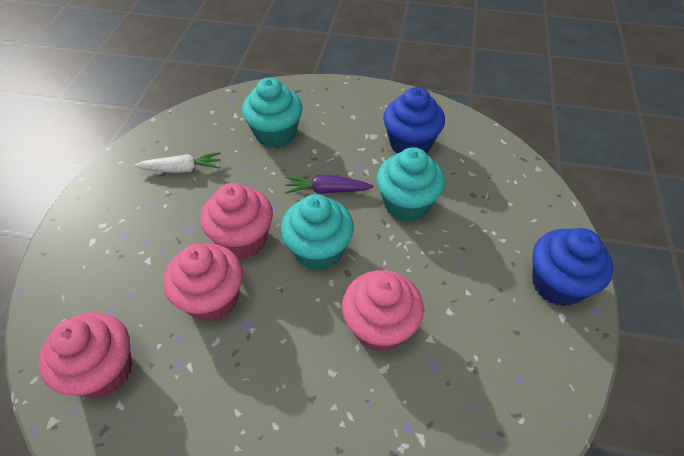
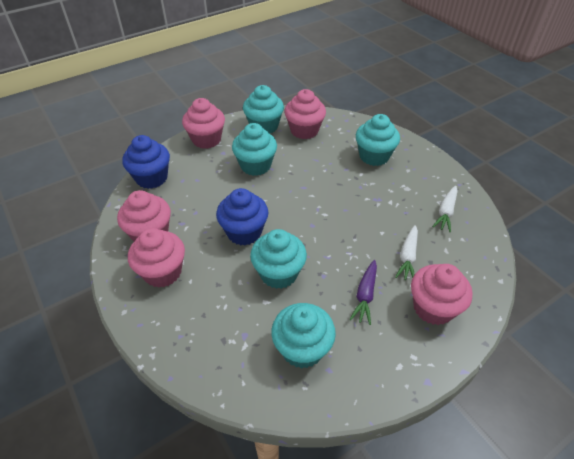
pink cupcake: [39,312,132,399] [163,243,243,322] [201,183,273,259] [342,270,424,352] = 4 -> [117,190,171,241] [128,228,185,288] [182,98,225,149] [284,89,326,139] [411,264,473,325] = 5
turquoise cupcake: [242,77,302,148] [281,194,354,271] [376,147,445,222] = 3 -> [232,123,277,176] [243,85,284,134] [250,229,307,289] [271,303,336,369] [356,114,400,166] = 5
white carrot: [134,152,221,173] = 1 -> [395,225,418,280] [432,186,458,232] = 2

